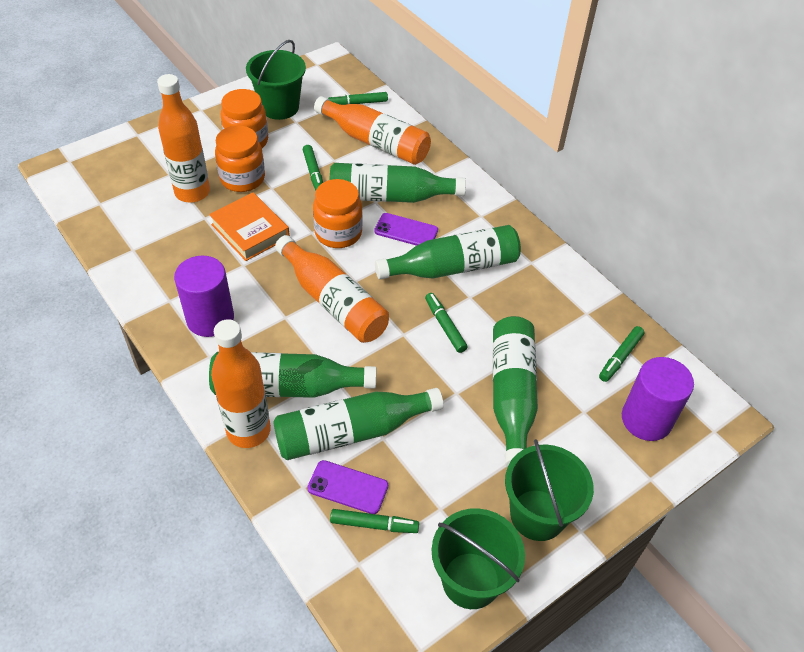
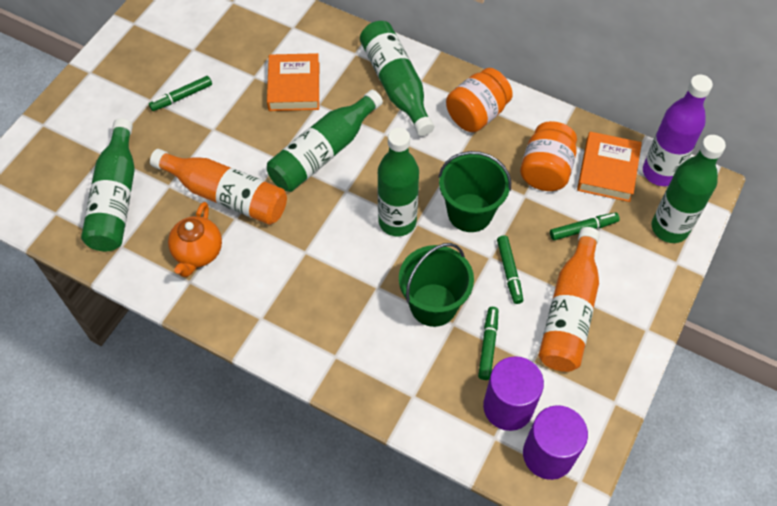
green bucket: [246,40,306,120] [432,508,525,609] [505,439,594,541] = 3 -> [399,243,474,327] [438,151,511,232] = 2
green marker: [303,145,323,191] [328,92,388,105] [330,509,419,533] [425,293,468,353] [599,326,644,382] = 5 -> [149,76,212,111] [478,307,498,380] [497,235,523,304] [550,213,620,240] = 4
orange book: [209,192,290,261] = 1 -> [267,53,319,111] [577,132,642,202] = 2
orange bottle: [157,74,210,203] [211,319,271,448] [275,235,389,343] [314,96,431,165] = 4 -> [150,149,287,225] [539,227,600,372] = 2
orange jar: [215,126,265,192] [221,89,268,148] [313,179,363,248] = 3 -> [446,68,513,132] [520,121,577,191] = 2
orange teapot: none = 0 -> [168,202,222,277] = 1
purple bottle: none = 0 -> [643,75,713,186] = 1
purple phone: [307,460,388,514] [374,213,438,246] = 2 -> none = 0

